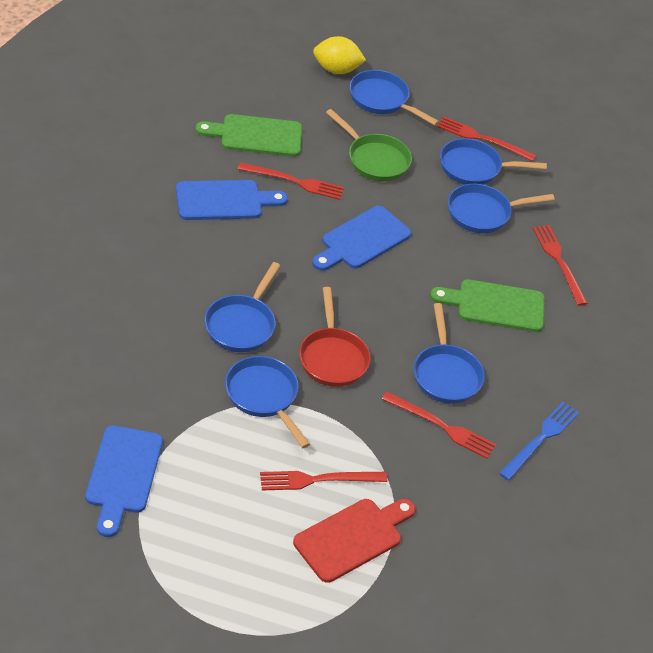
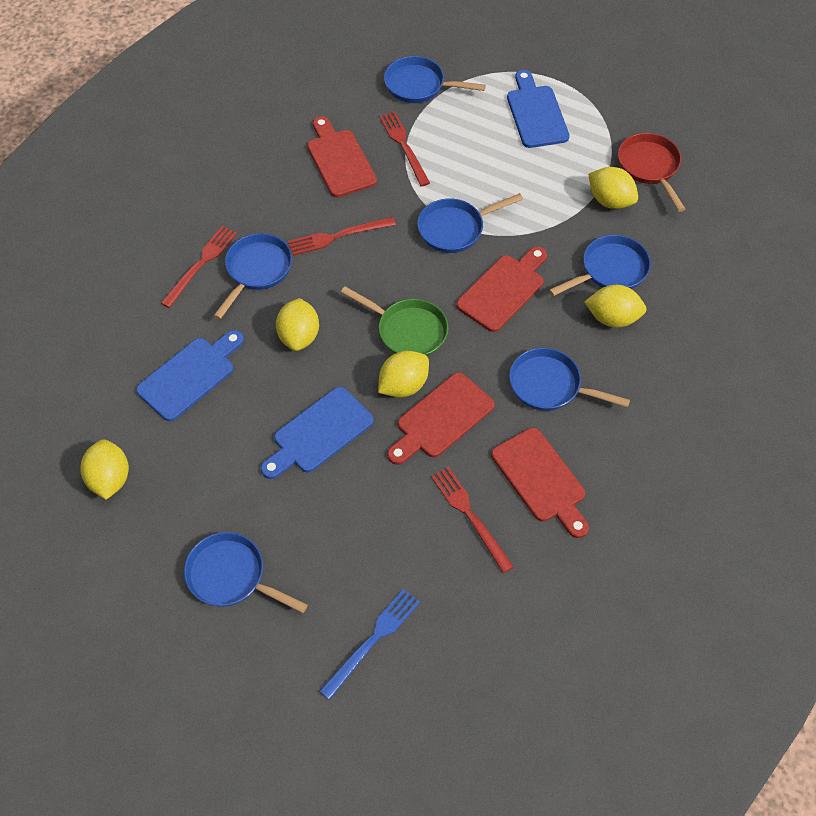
green cutting board: [195,114,302,157] [430,279,544,332] = 2 -> none = 0
red cutting board: [293,499,416,583] = 1 -> [307,116,377,198] [387,372,495,465] [456,246,547,332] [491,428,589,538] = 4
red fork: [237,162,344,200] [260,471,387,490] [381,392,496,459] [437,117,536,162] [533,225,588,306] = 5 -> [161,226,237,308] [288,217,396,256] [379,111,430,187] [431,467,514,573] = 4
yellow lemon: [313,36,366,74] = 1 -> [80,439,129,500] [276,298,319,351] [378,351,429,398] [585,285,647,328] [588,167,638,209] = 5

